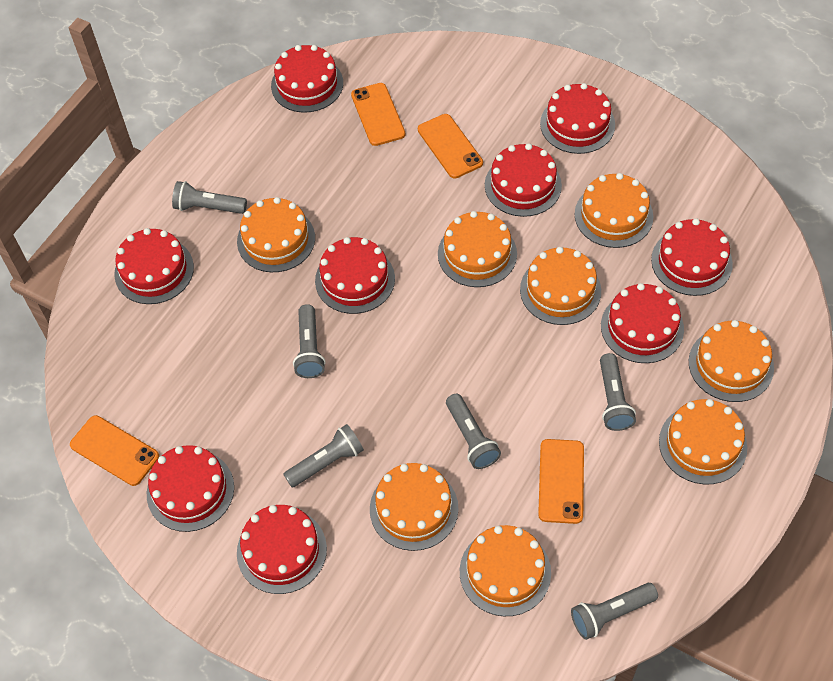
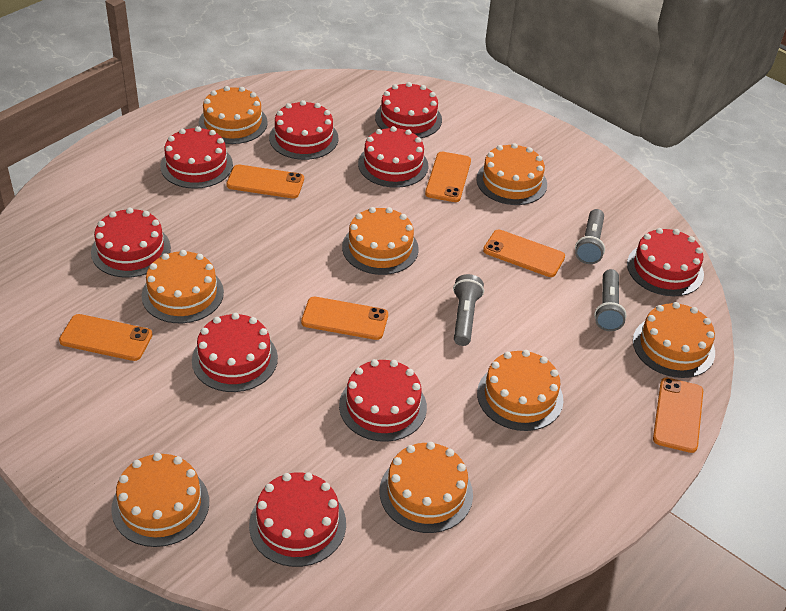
grey flashlight: [172,181,247,214] [283,424,364,487] [293,304,326,378] [446,394,501,469] [571,583,658,640] [600,353,636,431] = 6 -> [453,274,484,346] [575,209,605,264] [594,269,627,331] = 3
orange phone: [70,415,159,486] [351,83,406,146] [418,114,483,179] [538,439,584,524] = 4 -> [59,314,153,361] [226,165,304,198] [301,297,388,340] [425,152,471,202] [483,230,565,277] [653,378,703,453] = 6

